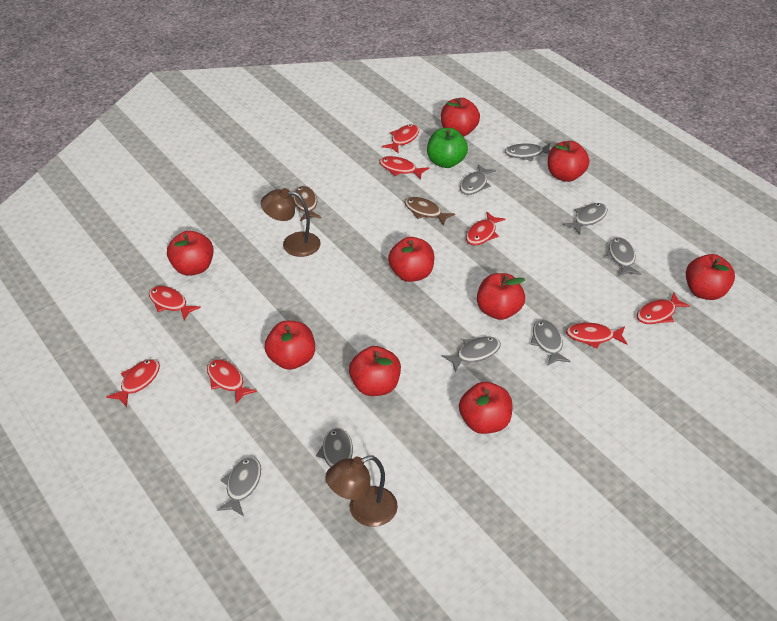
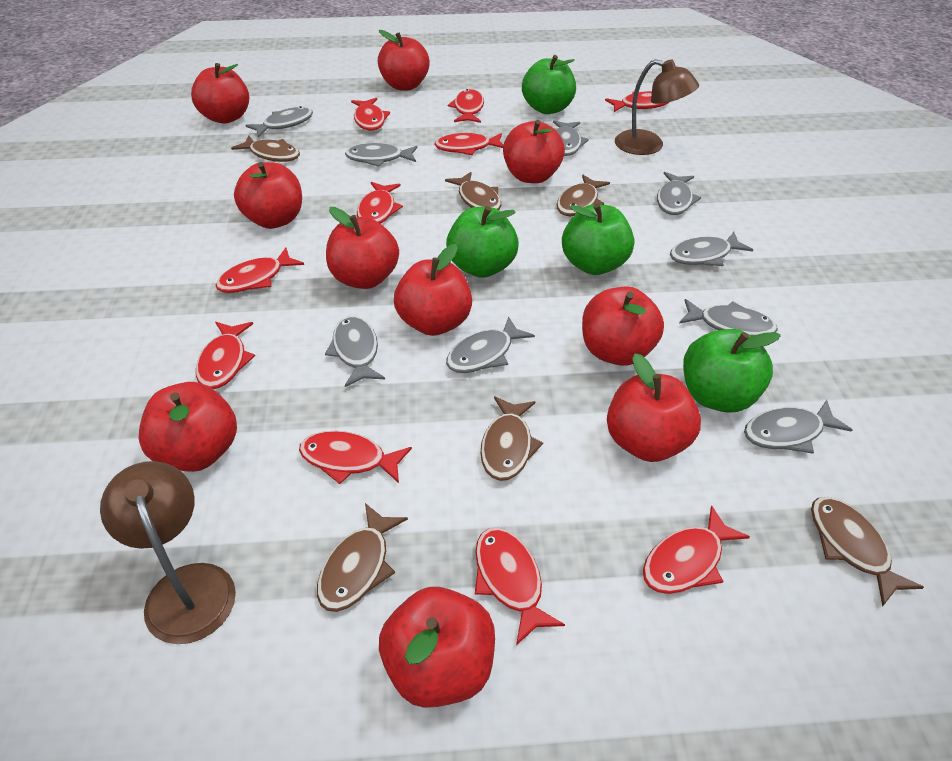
brown fish: [293,186,321,221] [405,197,455,226] = 2 -> [231,136,300,162] [317,503,408,612] [445,172,501,210] [480,396,543,481] [557,175,610,216] [811,497,924,607] = 6
green apple: [427,128,468,168] = 1 -> [446,206,519,278] [522,55,576,114] [562,203,634,275] [683,329,781,413] = 4
grey fish: [217,457,261,516] [316,428,353,483] [442,337,501,372] [460,164,496,195] [505,143,550,161] [530,320,571,366] [563,203,608,234] [605,237,641,276] = 8 -> [245,106,313,137] [325,316,385,387] [345,143,417,167] [446,317,535,373] [553,120,589,156] [657,172,701,215] [670,232,753,266] [679,299,778,336] [744,400,852,454] = 9
red apple: [167,231,214,276] [265,321,315,370] [349,346,401,396] [388,237,434,282] [441,98,480,137] [459,382,512,434] [477,273,525,320] [548,141,590,182] [686,254,735,300] = 9 -> [138,382,237,472] [191,63,249,124] [234,162,302,229] [326,207,399,289] [378,30,430,91] [379,587,495,708] [394,244,472,336] [503,120,565,183] [582,286,664,366] [607,353,701,462] = 10
red fish: [106,359,160,407] [149,286,201,320] [207,359,257,404] [379,156,429,180] [382,124,419,154] [466,212,505,245] [566,323,627,349] [637,292,690,324] = 8 -> [196,322,255,389] [216,248,304,293] [299,431,412,484] [351,98,390,130] [357,182,403,224] [434,133,504,155] [448,89,484,123] [475,528,565,645] [605,91,669,112] [643,505,750,594] = 10

